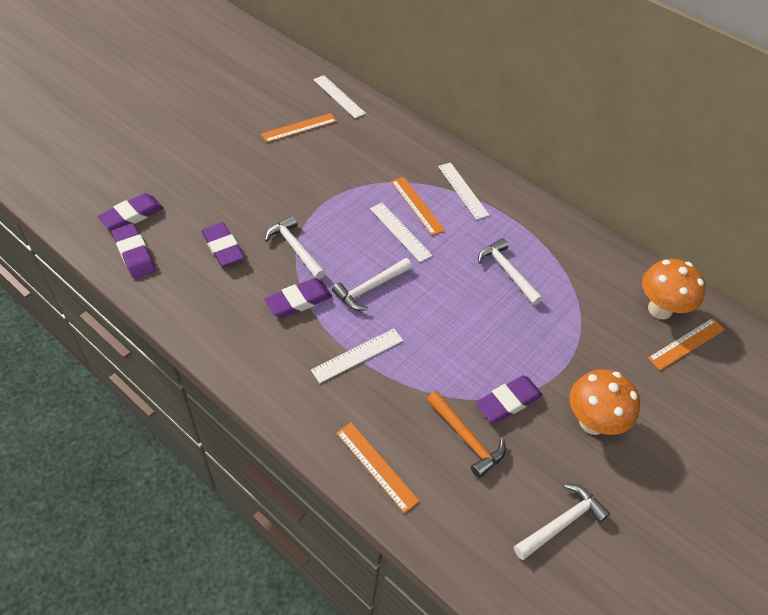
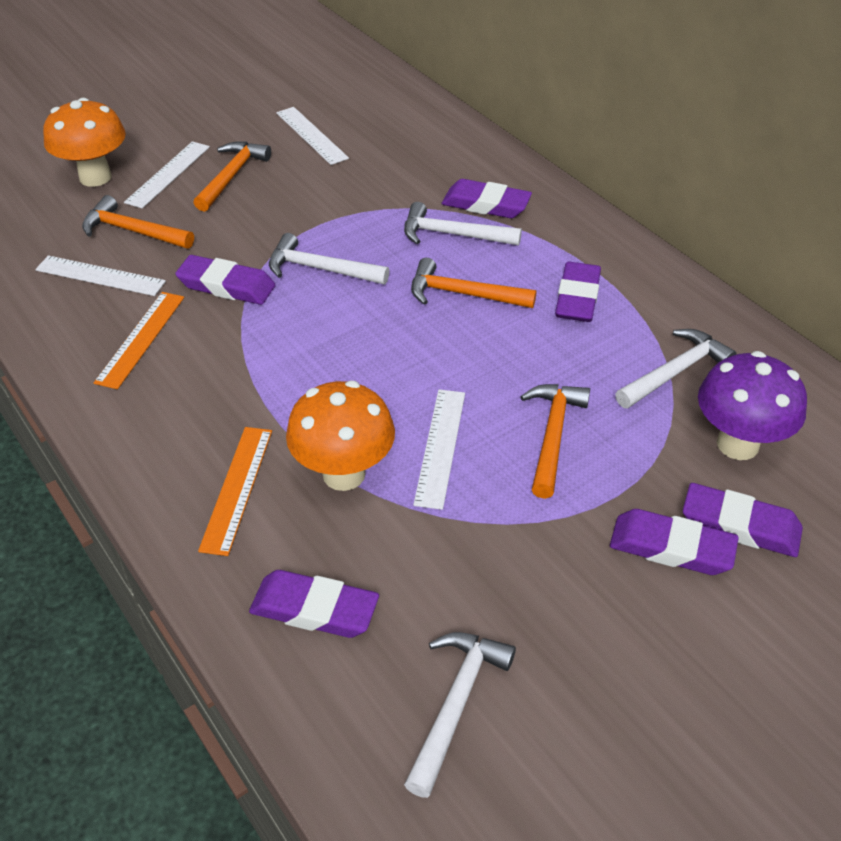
orange hammer: [427,391,506,478] = 1 -> [82,195,194,249] [193,142,271,212] [411,258,537,308] [520,384,590,499] = 4
orange ruler: [261,113,337,142] [336,422,420,513] [391,177,445,236] [648,318,725,370] = 4 -> [94,292,184,389] [198,427,272,556] = 2
purple eraser: [97,193,163,230] [112,223,156,279] [201,222,244,267] [264,278,332,318] [476,375,543,423] = 5 -> [175,255,275,305] [249,570,379,638] [442,179,532,218] [555,262,601,322] [610,509,739,575] [683,483,803,557] = 6
purple mushroom: none = 0 -> [698,351,807,460] = 1

